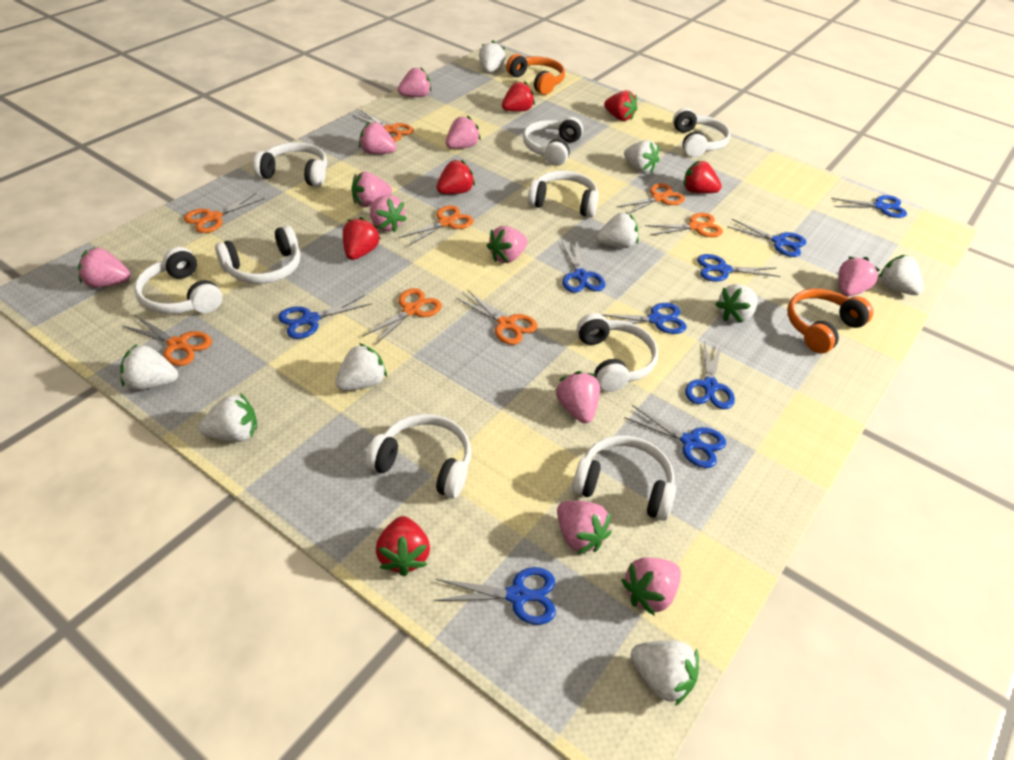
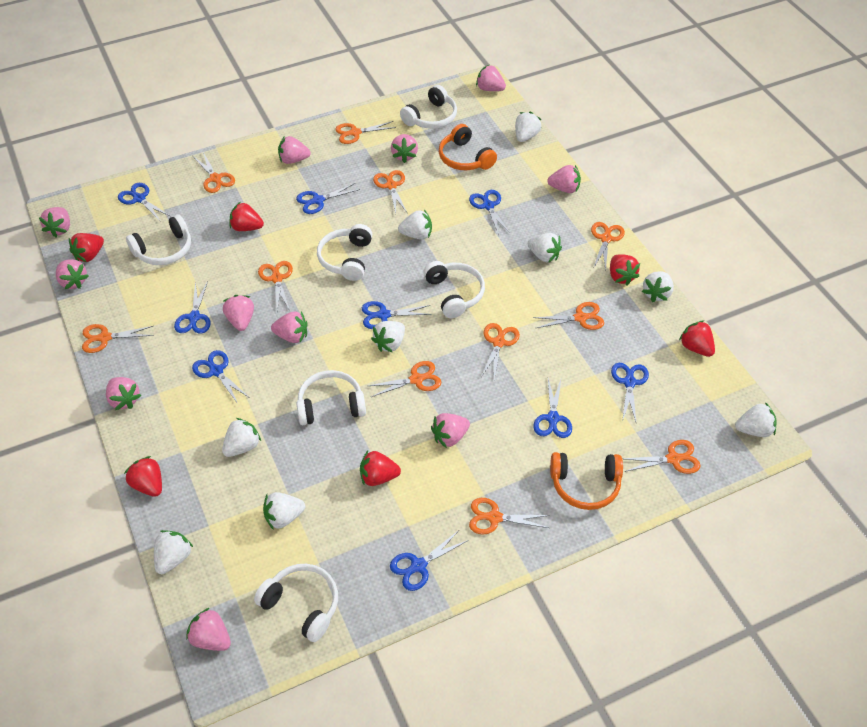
orange scissors: [122,315,212,366] [184,193,264,233] [352,110,414,142] [362,288,442,345] [399,205,474,246] [456,290,538,345] [617,183,685,214] [645,213,723,237] = 8 -> [82,324,154,353] [193,152,235,193] [258,261,293,311] [335,121,396,144] [368,361,441,397] [373,170,408,214] [469,498,550,535] [481,323,520,379] [533,302,604,330] [591,222,625,271] [622,440,700,474] = 11
white headphones: [134,247,222,314] [215,225,300,284] [253,142,327,187] [366,414,471,498] [523,117,583,166] [528,170,599,217] [572,435,676,521] [577,313,658,392] [673,108,731,157] = 9 -> [126,215,191,265] [254,564,338,642] [296,370,366,425] [317,224,372,281] [400,85,457,129] [423,261,485,318] = 6

